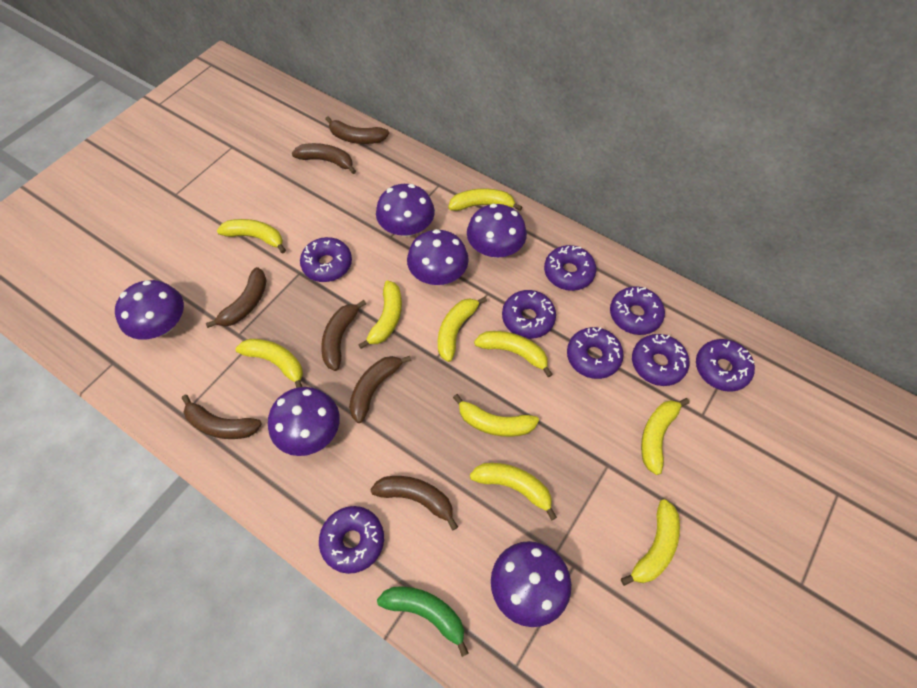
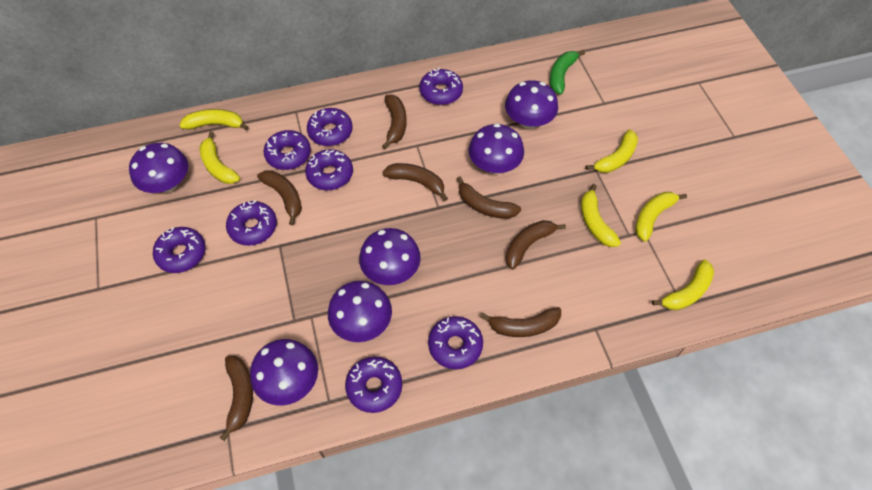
yellow banana: [217,219,286,253] [235,339,303,388] [359,281,402,349] [438,297,487,362] [448,189,522,211] [453,394,539,437] [470,463,557,521] [474,331,553,378] [621,499,680,586] [641,398,690,475] = 10 -> [179,109,249,131] [200,132,240,184] [581,184,621,247] [586,129,638,173] [635,192,687,242] [652,259,714,310] = 6

